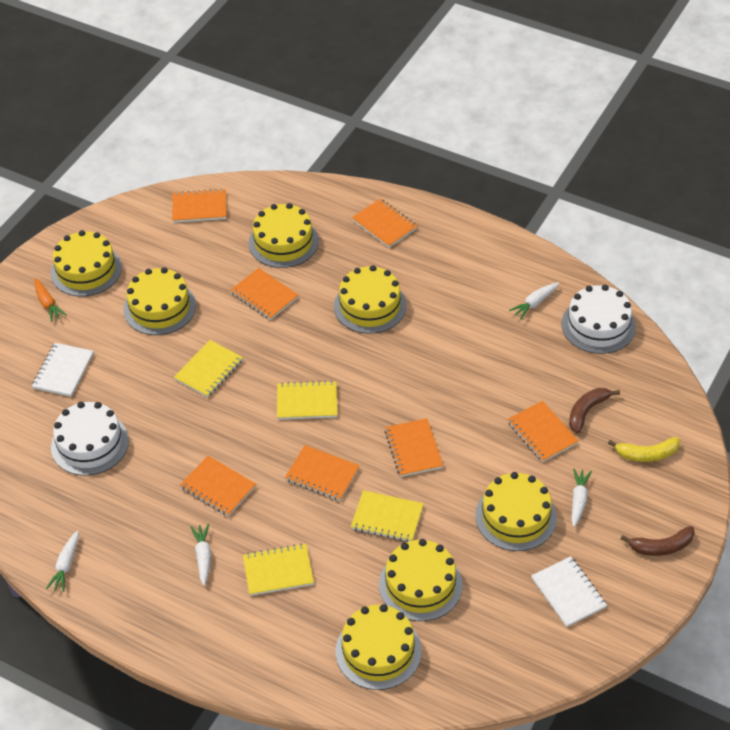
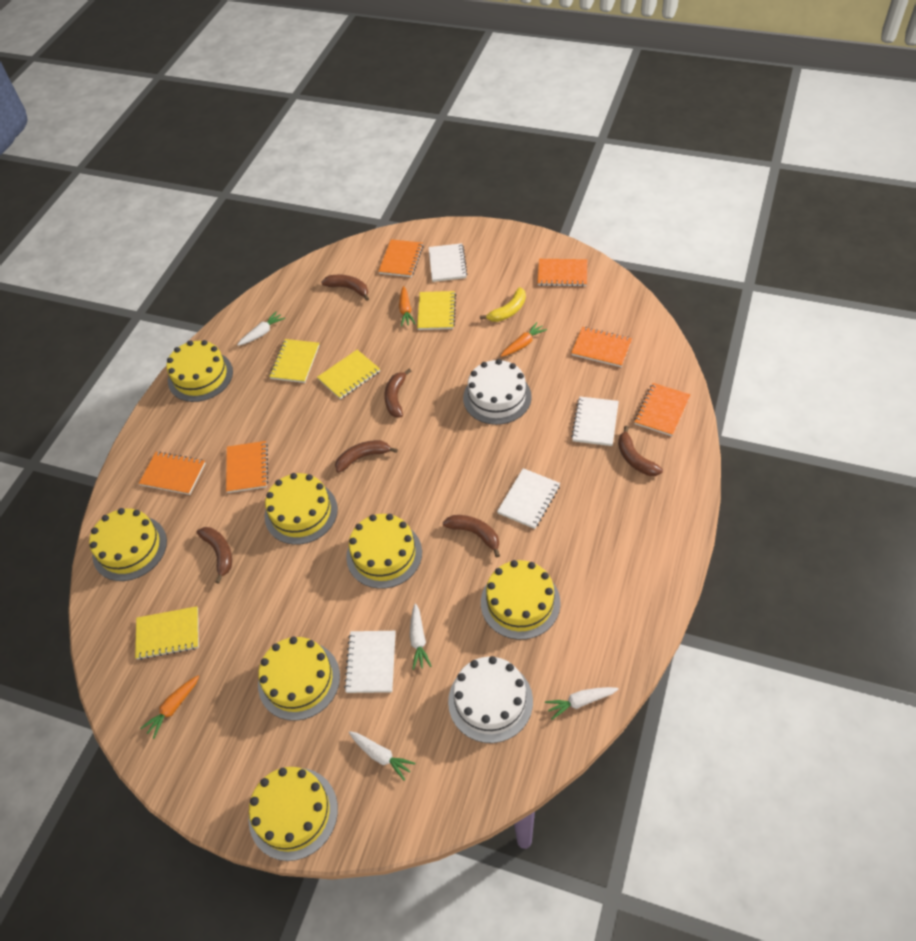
brown banana: [569,388,620,433] [621,526,695,556] = 2 -> [197,527,232,584] [321,275,369,301] [335,440,398,473] [384,369,411,417] [443,515,500,558] [618,426,663,476] = 6
orange carrot: [35,278,67,322] = 1 -> [140,676,199,739] [399,286,415,327] [501,322,547,357] = 3
orange notebook: [172,189,227,223] [180,456,256,516] [230,268,298,320] [285,445,360,501] [352,199,417,248] [384,418,443,477] [507,401,578,462] = 7 -> [139,452,206,495] [226,441,268,493] [378,239,424,277] [537,259,588,287] [571,327,632,367] [634,383,691,436] = 6
white notebook: [32,343,94,397] [531,556,607,627] = 2 -> [344,631,396,693] [428,243,467,282] [497,468,560,529] [571,396,619,446] = 4

